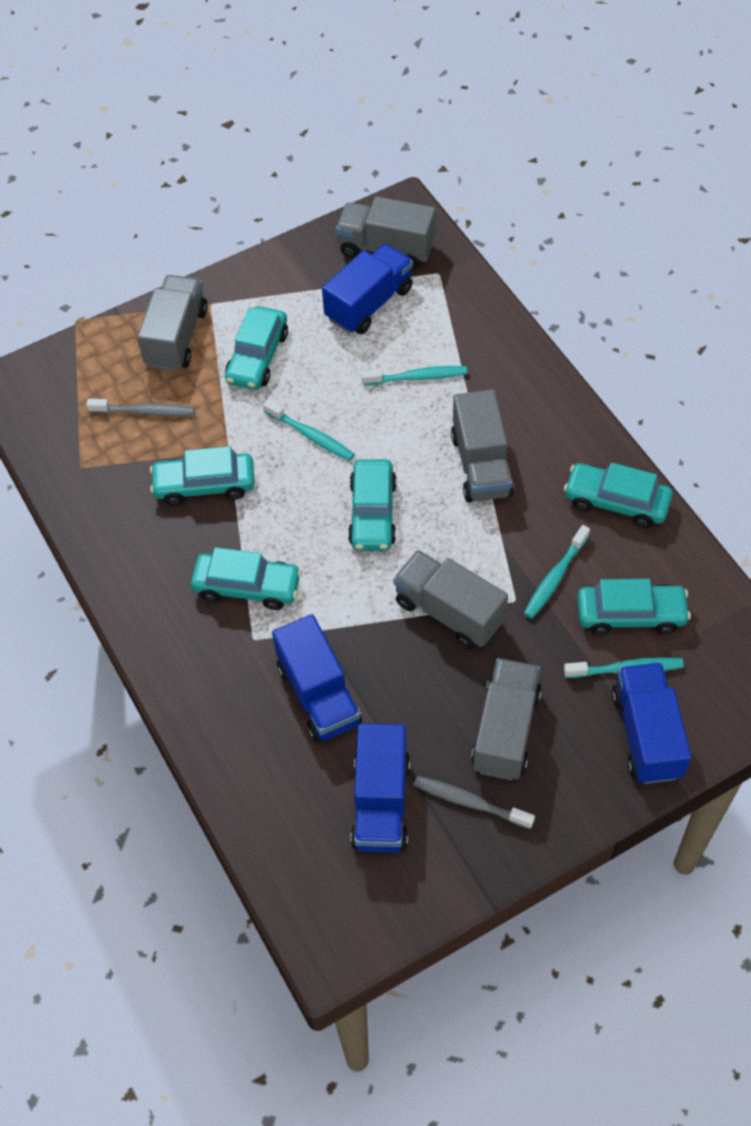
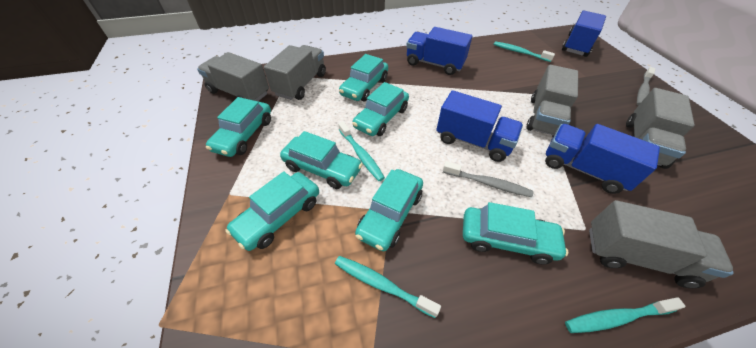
turquoise car: [150,446,255,505] [191,547,302,610] [225,306,288,390] [348,459,397,551] [564,463,673,528] [577,579,691,635] = 6 -> [206,97,271,157] [225,171,319,251] [280,131,363,189] [339,54,388,101] [352,82,409,136] [355,169,423,251] [463,202,568,264] = 7

